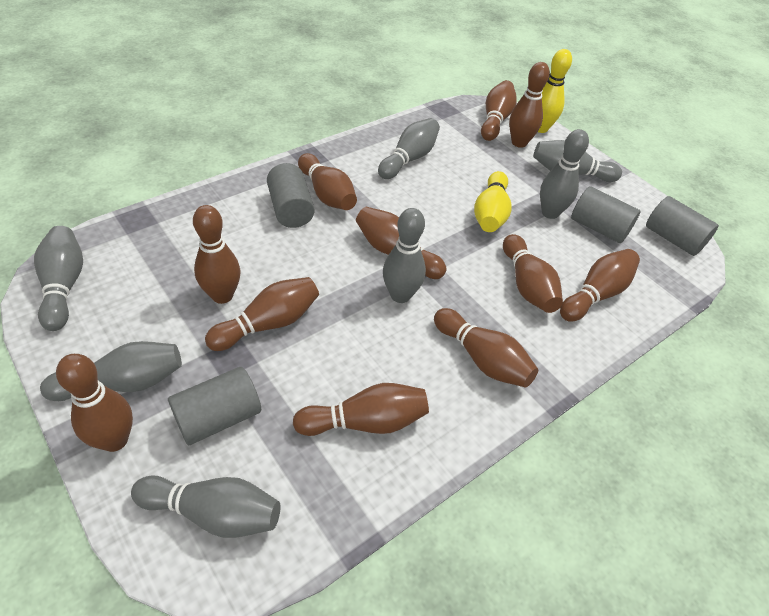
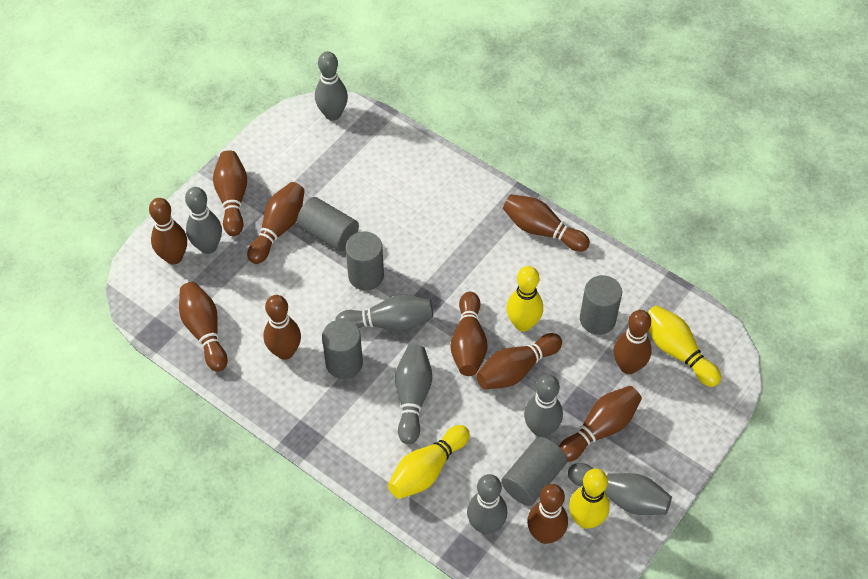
grey cylinder: [168,367,261,445] [267,163,314,228] [571,186,641,243] [646,196,719,256] = 4 -> [297,197,359,252] [322,319,363,379] [346,232,384,290] [501,437,567,506] [580,275,622,335] = 5
yellow bowling pin: [474,171,512,232] [538,49,572,133] = 2 -> [388,425,470,499] [507,266,543,332] [569,468,610,529] [647,305,721,387] = 4

